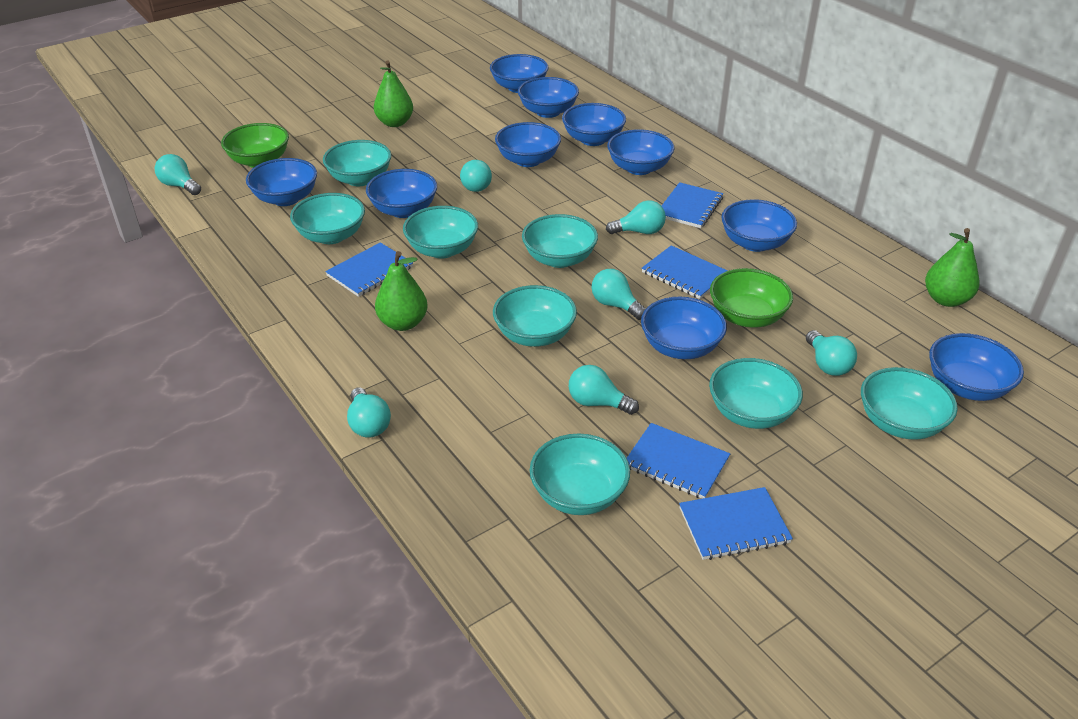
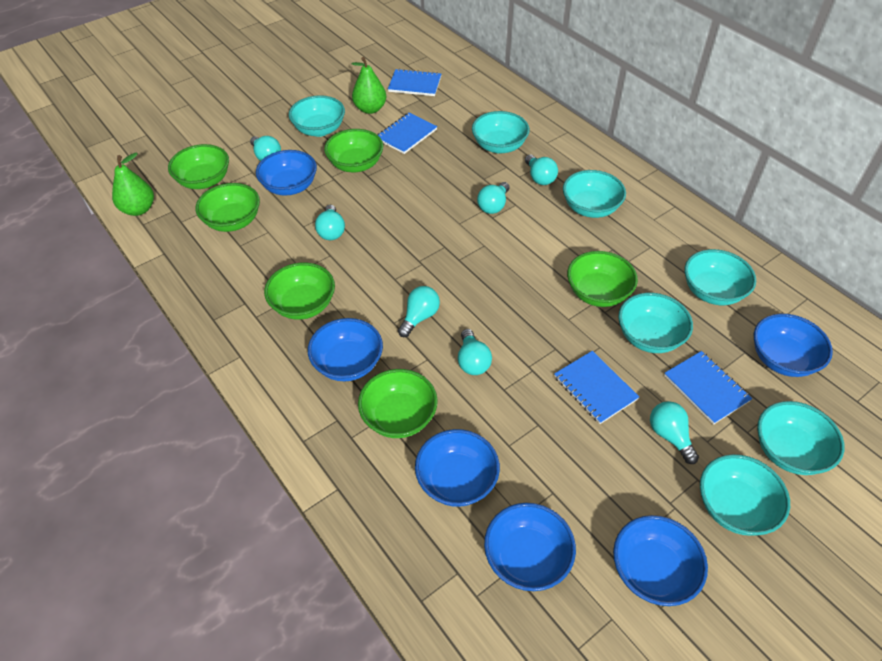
blue bowl: [246,158,317,206] [366,169,437,218] [490,54,549,93] [495,122,561,167] [518,77,579,118] [562,103,626,146] [607,129,674,175] [641,297,727,359] [721,199,797,252] [929,333,1024,401] = 10 -> [256,150,317,196] [308,318,383,381] [415,429,500,507] [484,503,576,591] [613,515,708,606] [754,314,833,377] = 6
blue notebook: [325,242,413,297] [627,423,730,499] [642,245,728,299] [662,182,723,228] [679,487,793,560] = 5 -> [377,113,437,154] [388,69,441,96] [554,351,639,424] [664,351,752,425] = 4
green bowl: [221,123,289,168] [710,268,793,328] = 2 -> [168,144,229,189] [195,183,260,232] [264,263,335,320] [324,129,383,172] [358,369,438,438] [567,251,638,307] = 6
green pear: [374,61,413,127] [375,251,428,331] [925,228,980,307] = 3 -> [112,153,154,216] [351,57,386,114] = 2
turquoise bowl: [290,193,365,244] [323,140,391,186] [403,206,478,259] [493,285,577,347] [522,214,598,268] [530,433,630,515] [709,358,803,429] [861,367,958,440] = 8 -> [289,95,345,137] [472,111,530,154] [563,170,626,218] [618,293,693,353] [684,249,756,305] [700,454,790,536] [757,401,844,475] = 7

